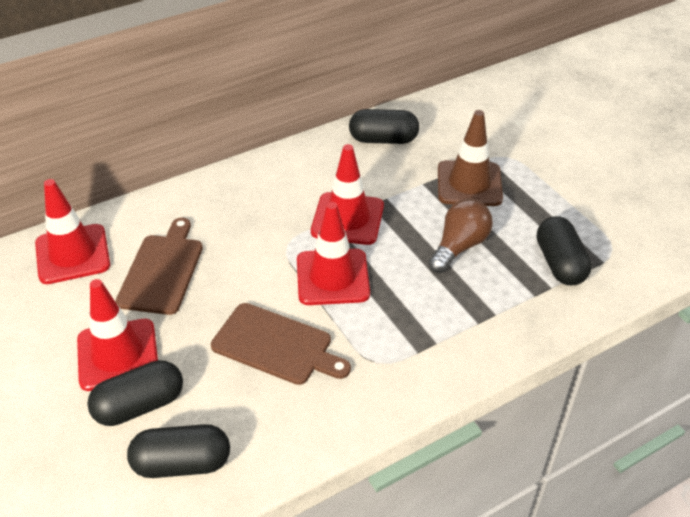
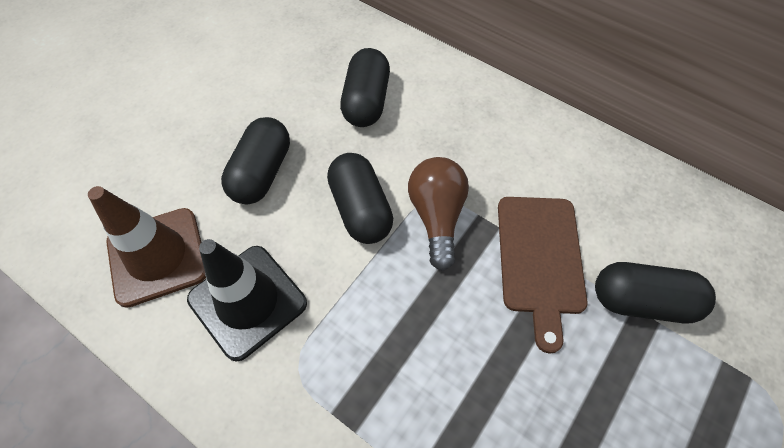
black traffic cone: none = 0 -> [187,239,307,361] = 1
brown cutting board: [116,218,203,315] [211,303,351,385] = 2 -> [498,197,588,354] = 1
red traffic cone: [35,179,110,284] [77,279,158,391] [297,202,370,305] [311,144,384,245] = 4 -> none = 0

